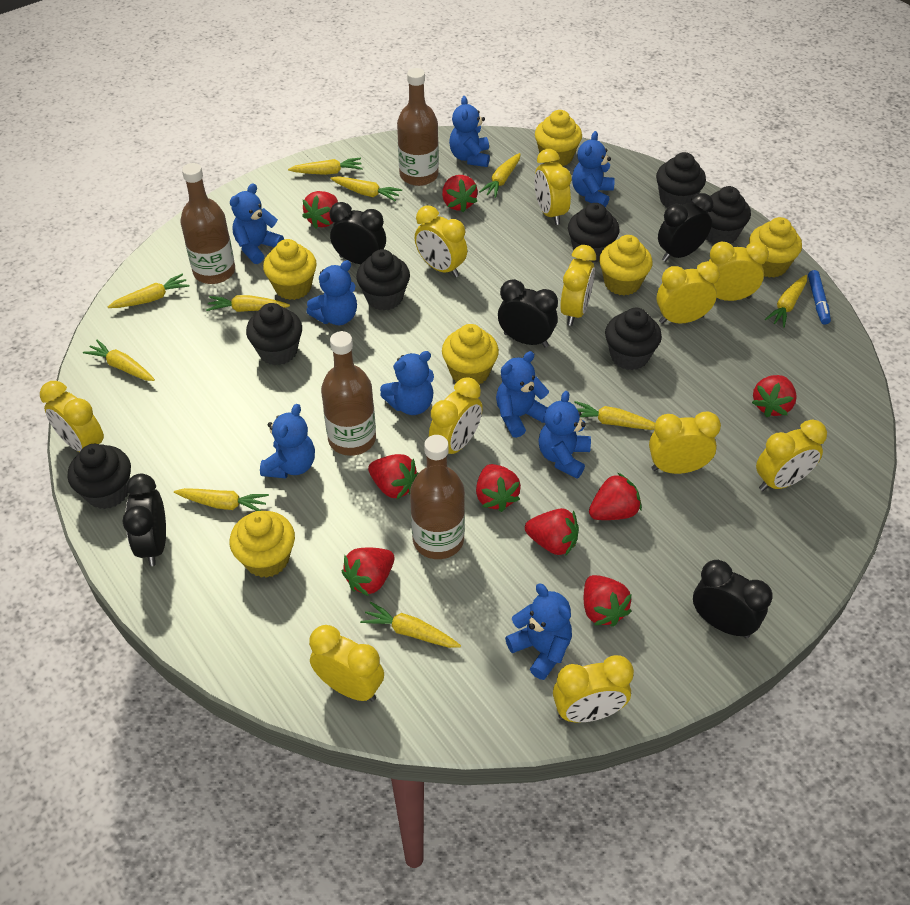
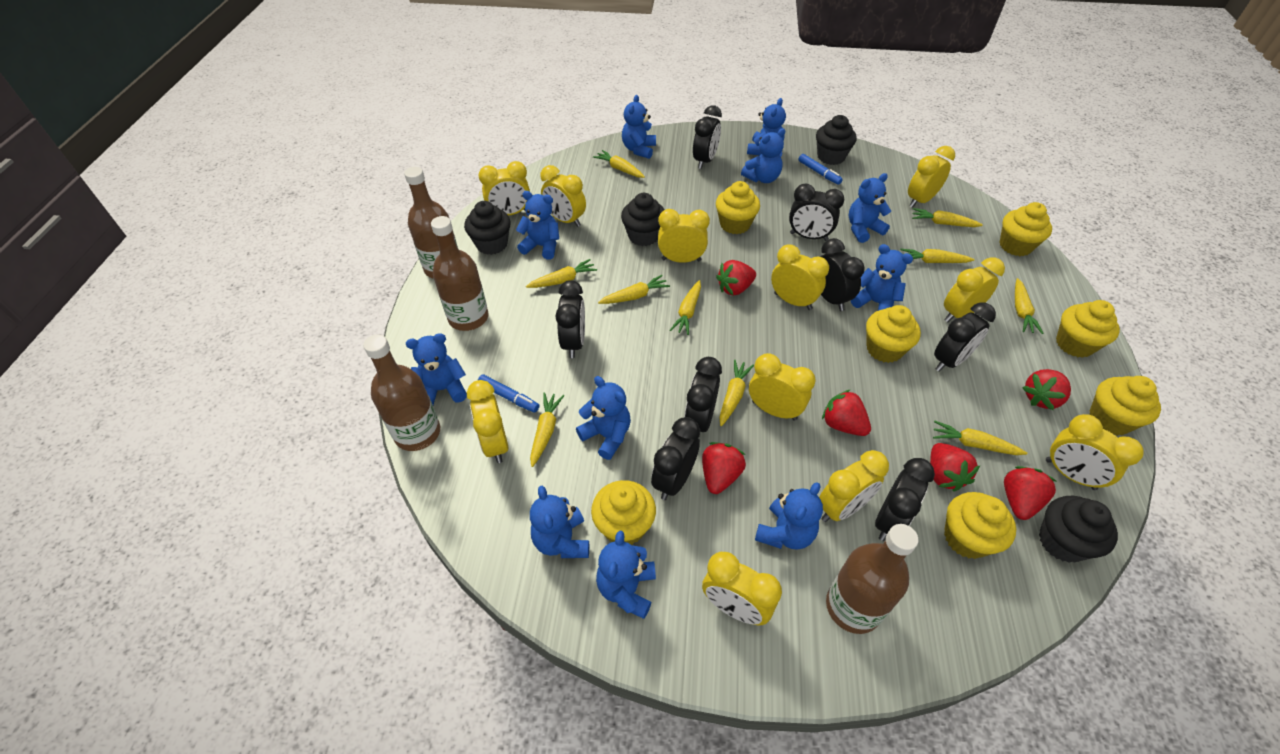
black clock: [122,474,166,566] [330,202,386,264] [498,279,558,347] [658,193,714,262] [693,560,773,638] = 5 -> [555,280,585,358] [651,417,700,500] [684,357,722,432] [693,105,722,169] [789,184,844,241] [821,238,865,311] [875,458,935,541] [934,303,996,372] = 8
black cupcake: [68,444,131,509] [246,303,302,365] [356,249,410,311] [568,203,620,262] [605,308,662,370] [656,152,706,208] [706,186,751,244] = 7 -> [464,201,511,255] [621,193,665,246] [816,115,857,165] [1039,496,1118,563] = 4
blue marker: [808,270,831,325] = 1 -> [478,374,539,413] [798,154,843,185] = 2
blue teddy bear: [230,183,284,264] [260,404,315,478] [306,260,357,325] [380,351,434,415] [449,96,490,167] [496,351,549,438] [505,584,572,680] [538,391,591,479] [572,131,615,207] = 9 -> [406,333,467,405] [516,191,559,260] [530,486,589,558] [576,376,631,460] [596,531,656,619] [622,95,656,159] [741,128,785,183] [747,98,786,156] [755,482,823,549] [848,173,891,243] [851,244,913,311] = 11
red strawberry: [302,191,338,228] [342,547,394,596] [368,454,419,499] [442,175,478,212] [476,464,521,512] [525,508,579,555] [584,575,632,627] [589,472,642,520] [752,375,797,417] = 9 -> [702,442,746,494] [716,260,756,296] [822,389,871,436] [930,443,980,492] [1004,466,1057,520] [1022,369,1071,410] = 6
yellow cupcake: [230,511,295,578] [263,239,317,300] [442,324,499,384] [535,110,582,166] [599,235,652,296] [749,217,802,278] = 6 -> [591,480,656,545] [716,181,760,234] [866,305,921,363] [944,492,1016,559] [999,202,1052,256] [1056,300,1120,358] [1089,376,1161,436] = 7

